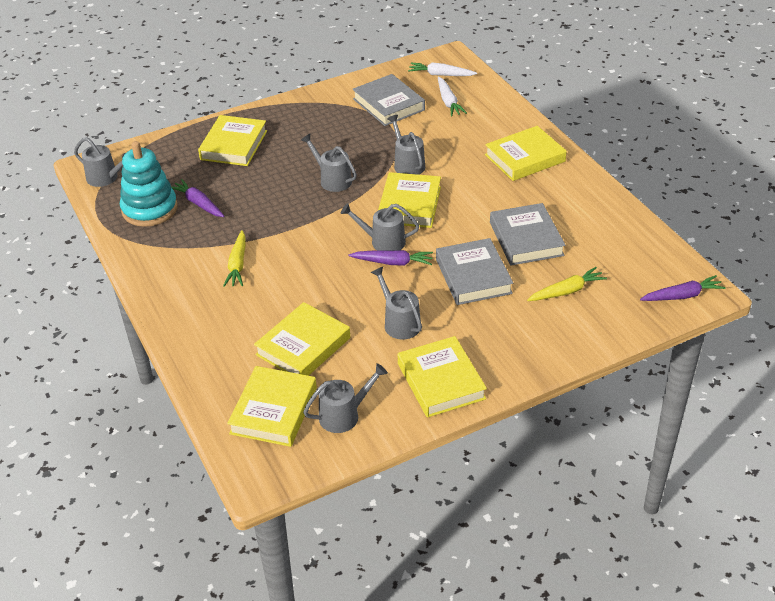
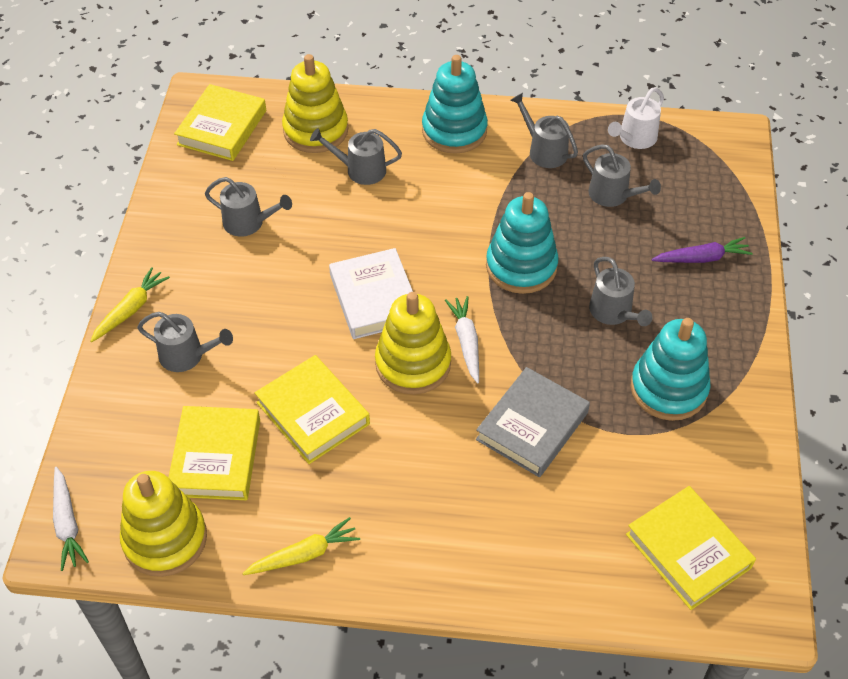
grey book: [353,74,425,126] [436,238,513,305] [490,203,566,265] = 3 -> [476,367,590,477] = 1
purple carrot: [172,179,225,217] [348,250,433,266] [640,275,726,301] = 3 -> [651,237,753,263] = 1
turquoise stacking toy: [120,141,178,227] = 1 -> [422,55,488,154] [486,192,559,294] [630,318,710,421] = 3
white book: none = 0 -> [329,248,413,339] = 1
white watering can: none = 0 -> [608,87,664,149] = 1
yellow book: [198,115,267,166] [227,366,317,447] [254,302,350,376] [378,172,441,228] [398,336,487,418] [485,126,567,181] = 6 -> [168,406,260,500] [174,84,266,161] [255,355,370,464] [626,486,756,610] = 4
yellow stacking toy: none = 0 -> [120,471,207,577] [282,54,348,153] [375,292,451,394] = 3

